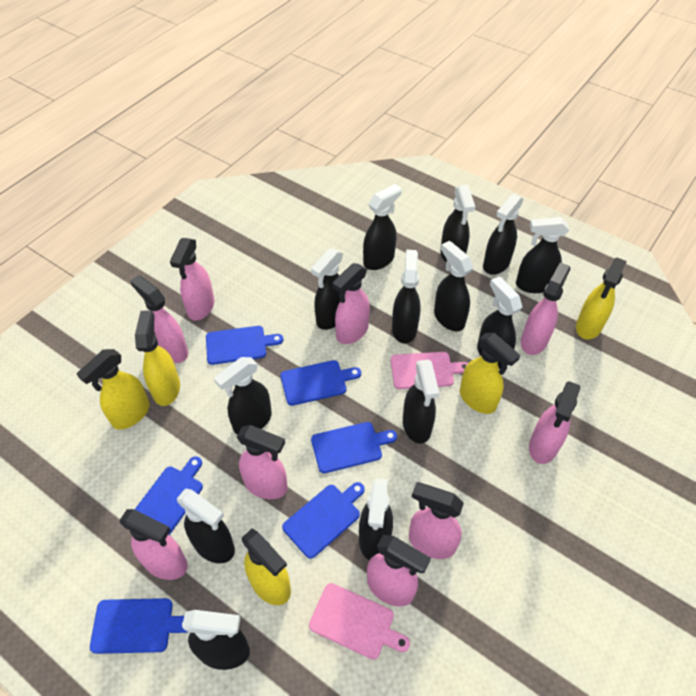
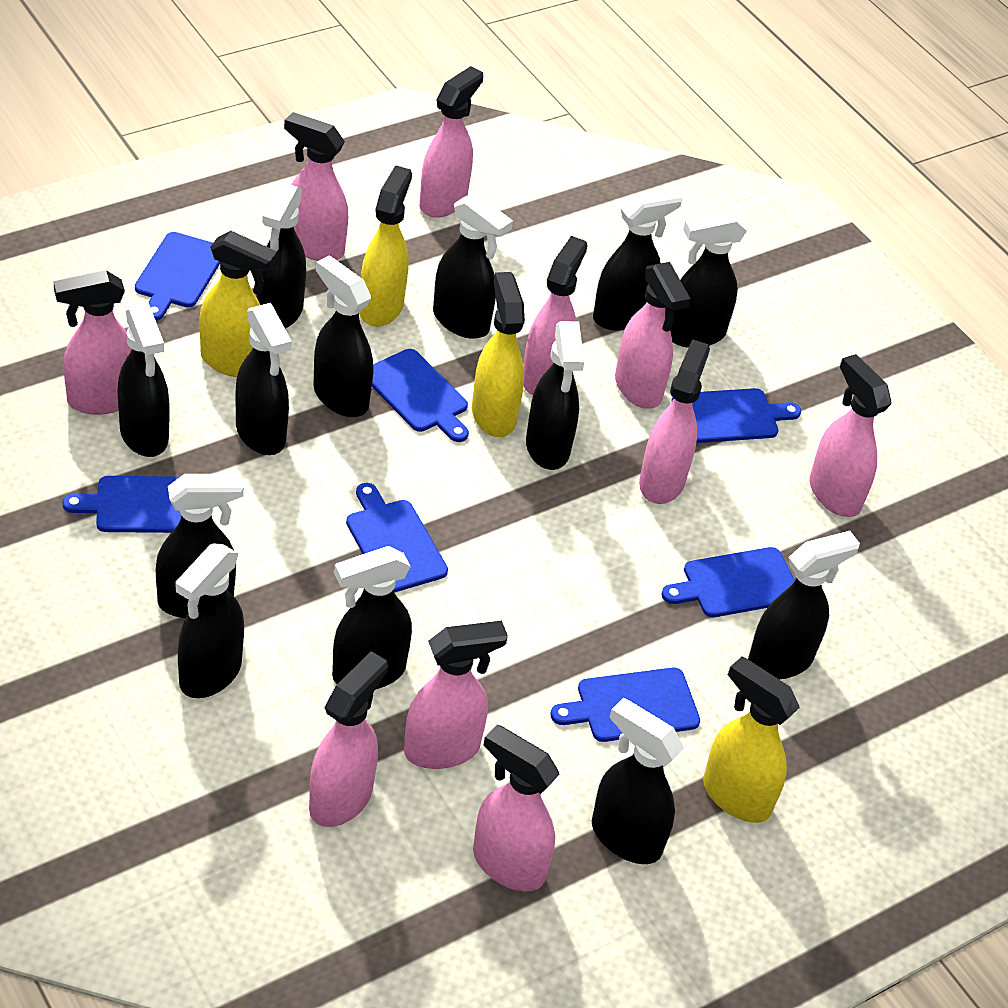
blue cutting board: [90,598,188,654] [134,456,203,535] [206,326,283,365] [280,360,361,406] [282,482,365,559] [311,422,397,473] = 6 -> [62,476,181,533] [135,232,220,321] [346,483,448,593] [372,349,469,442] [551,668,700,742] [662,547,795,617] [672,388,801,443] = 7
pink cutting board: [309,583,410,660] [391,352,468,389] = 2 -> none = 0
pink spray bottle: [119,509,188,580] [130,275,188,363] [170,238,214,321] [237,425,288,499] [333,263,370,344] [367,535,431,606] [409,482,464,559] [521,262,570,355] [529,381,581,464] = 9 -> [53,270,132,415] [284,112,348,261] [309,651,388,827] [404,621,508,769] [419,66,483,218] [473,725,560,892] [523,236,588,395] [615,262,690,409] [639,339,710,504] [809,354,891,517] = 10
yellow spray bottle: [76,349,150,430] [135,310,180,406] [242,529,291,605] [460,333,520,414] [576,258,627,340] = 5 -> [200,231,277,377] [359,165,412,327] [472,272,525,437] [703,656,800,823] = 4

